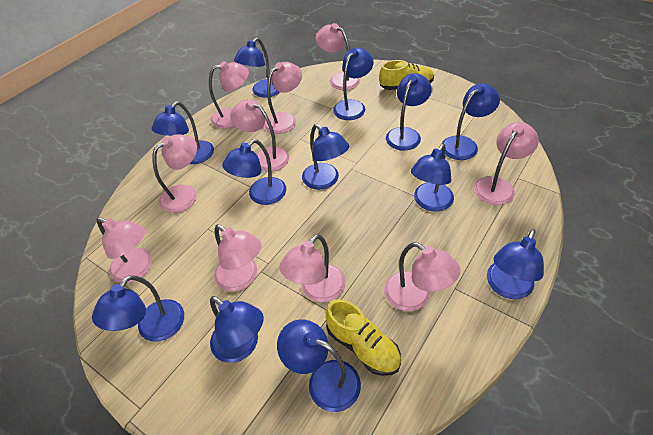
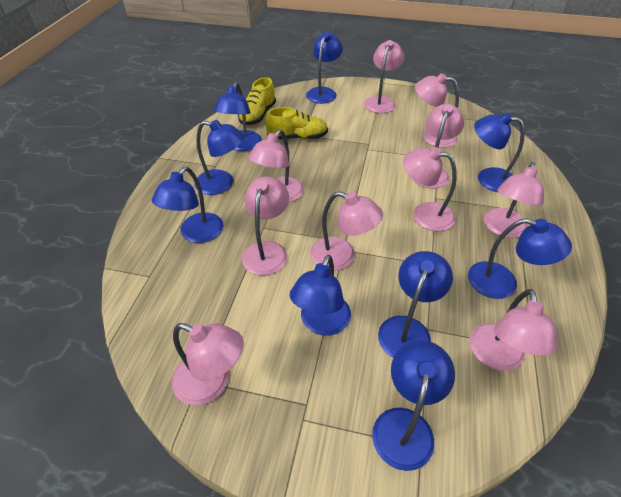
blue lamp: [92,275,184,342] [152,101,214,164] [210,296,264,363] [222,139,287,205] [234,38,280,98] [277,319,361,412] [302,124,349,190] [333,48,374,120] [386,73,432,151] [411,144,454,212] [442,83,500,160] [487,229,544,299] = 12 -> [152,167,223,243] [195,120,244,195] [214,82,262,151] [290,255,351,336] [306,32,343,104] [372,340,455,471] [378,251,453,358] [468,218,572,299] [474,113,525,192] = 9

